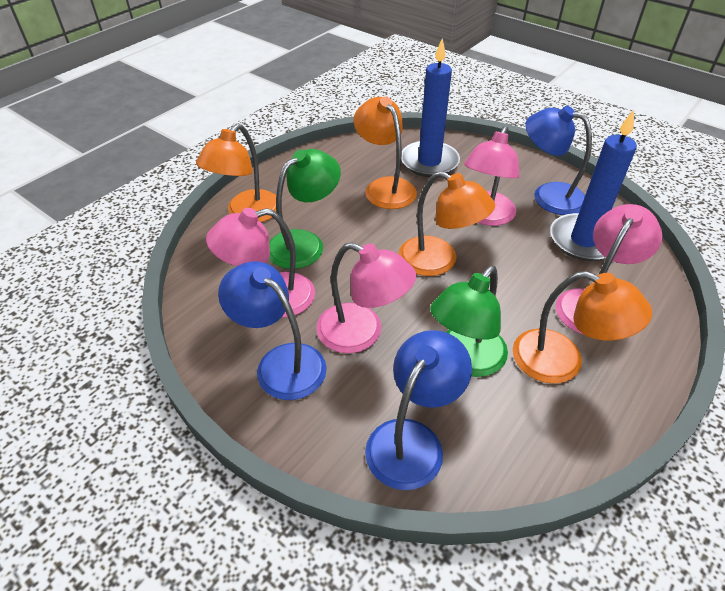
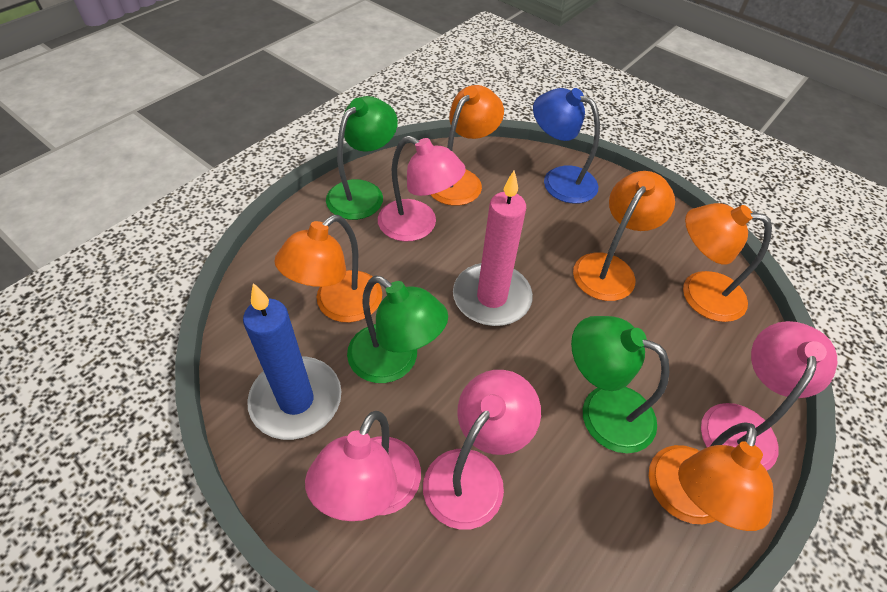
blue candle: [401,39,460,177] [550,110,637,261] = 2 -> [243,283,342,440] = 1
blue lamp: [218,261,327,400] [365,330,472,490] [525,106,592,215] = 3 -> [533,88,600,204] = 1
green lamp: [269,149,341,269] [430,266,508,377] = 2 -> [326,96,398,220] [347,276,448,383] [571,316,669,453] = 3
orange lamp: [196,124,277,222] [353,97,417,209] [398,171,495,276] [513,271,652,384] = 4 -> [274,215,382,323] [431,85,504,206] [573,171,675,301] [649,422,773,531] [683,203,772,322] = 5
pink candle: none = 0 -> [453,170,533,326] = 1

